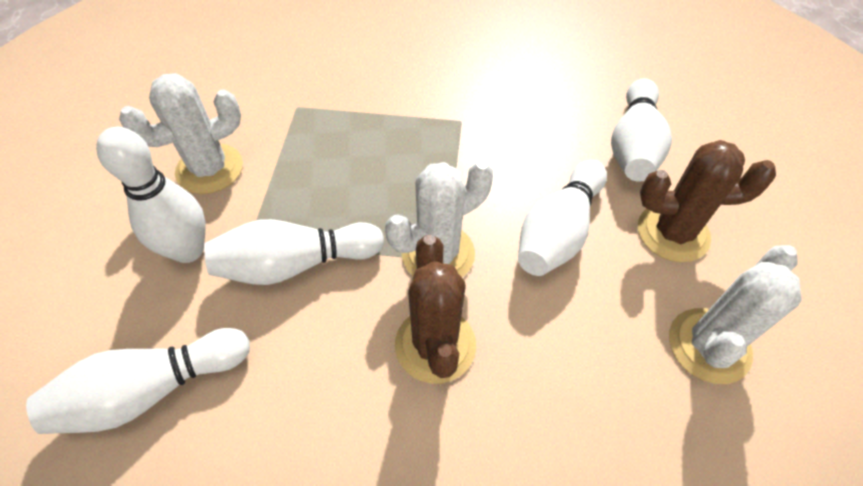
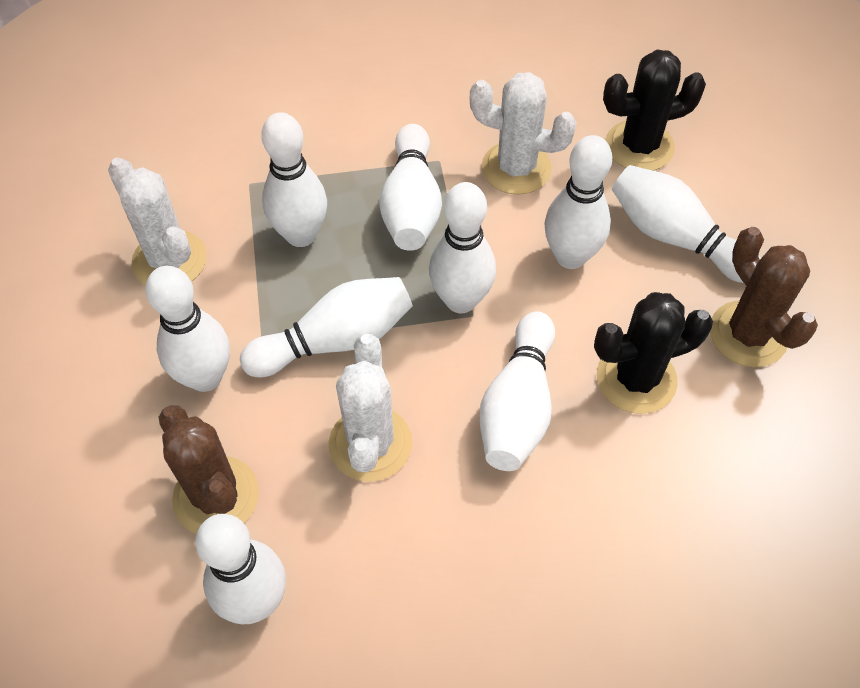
black cactus: none = 0 -> [594,292,713,414] [603,49,706,171] = 2
white bowling pin: [26,328,250,434] [96,127,206,263] [204,219,384,285] [518,160,607,276] [611,78,672,182] = 5 -> [146,266,230,392] [195,514,286,624] [240,277,413,377] [261,112,327,247] [379,124,442,251] [429,182,496,313] [479,311,555,471] [544,135,612,269] [612,165,761,283] = 9

